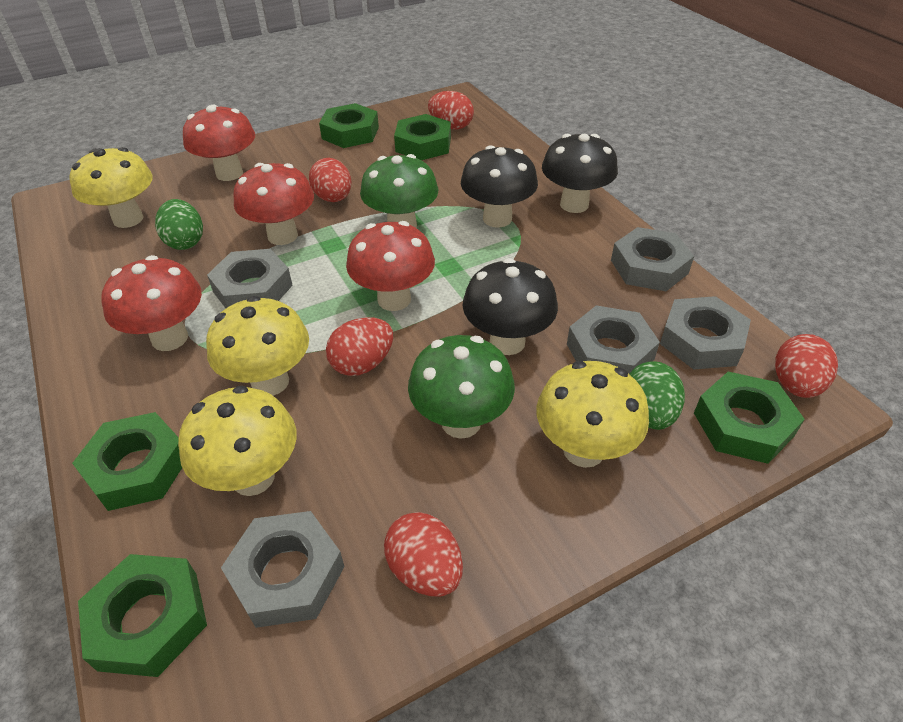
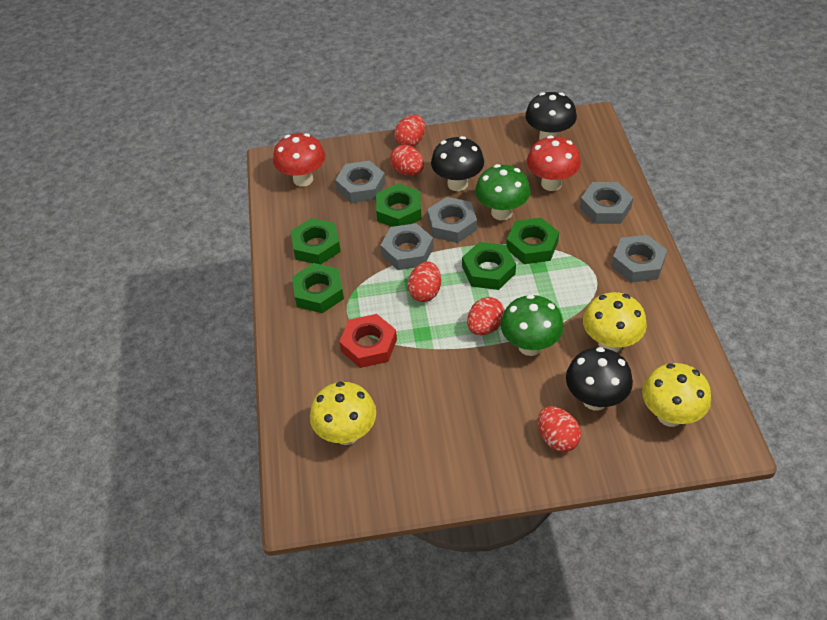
green egg: [155,199,203,250] [629,361,685,430] = 2 -> none = 0
red mushroom: [101,255,202,351] [183,105,255,181] [233,163,314,245] [346,221,435,311] = 4 -> [273,133,325,187] [527,136,581,191] = 2
red nut: none = 0 -> [339,314,397,368] = 1
yellow mushroom: [69,147,153,228] [178,386,297,496] [206,296,309,396] [536,361,649,468] = 4 -> [310,382,376,445] [583,292,647,352] [642,363,711,427] = 3

